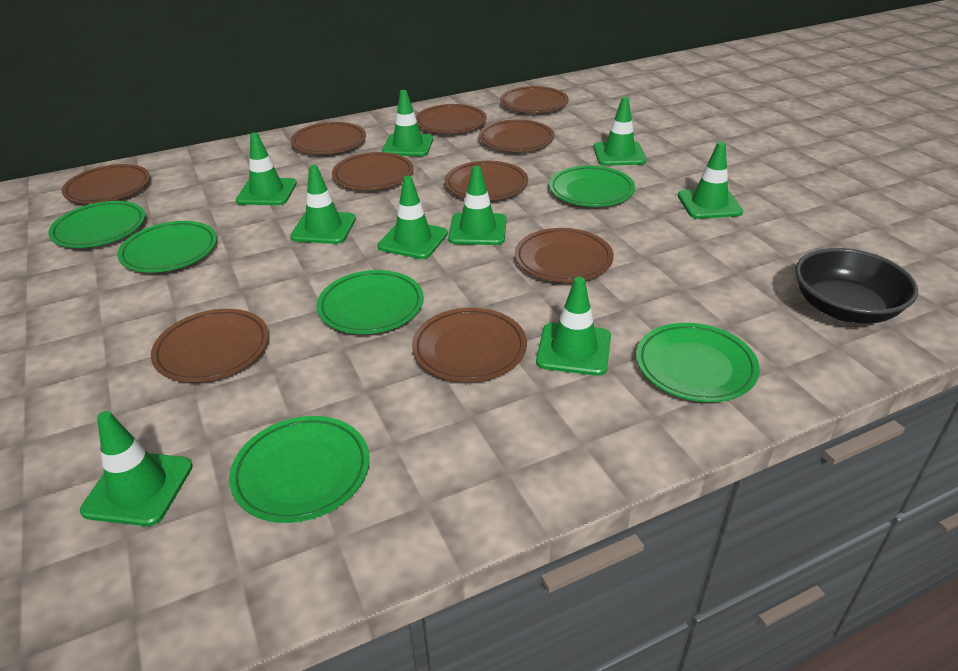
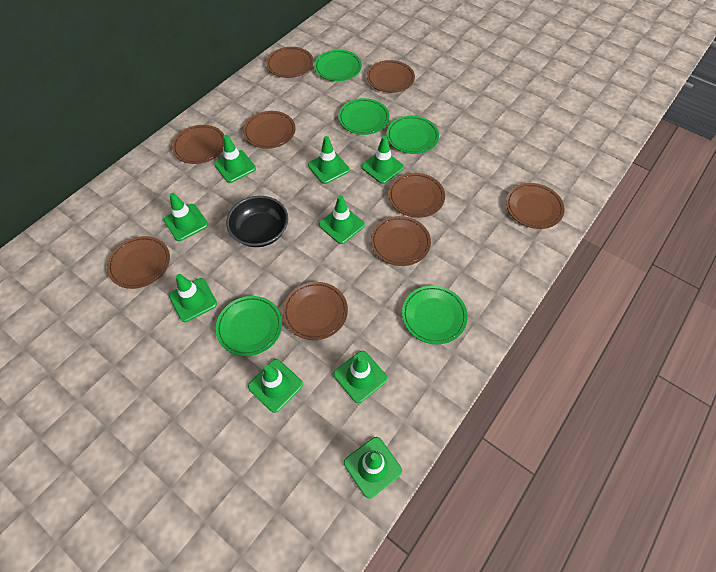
brown plate: [62,164,150,204] [151,309,269,382] [290,122,366,154] [332,152,414,190] [412,308,527,382] [416,104,487,133] [445,161,528,200] [479,119,554,152] [500,86,569,113] [515,228,614,282] = 10 -> [107,236,170,289] [172,125,225,164] [243,111,295,149] [266,47,314,78] [283,282,348,340] [367,60,415,93] [371,216,431,266] [388,173,445,218] [506,183,565,229] = 9
green plate: [48,201,145,248] [117,221,217,272] [229,416,369,523] [317,270,424,334] [549,166,635,207] [636,323,760,402] = 6 -> [216,296,282,356] [314,50,362,81] [338,98,390,135] [387,116,439,154] [402,285,468,345] = 5

